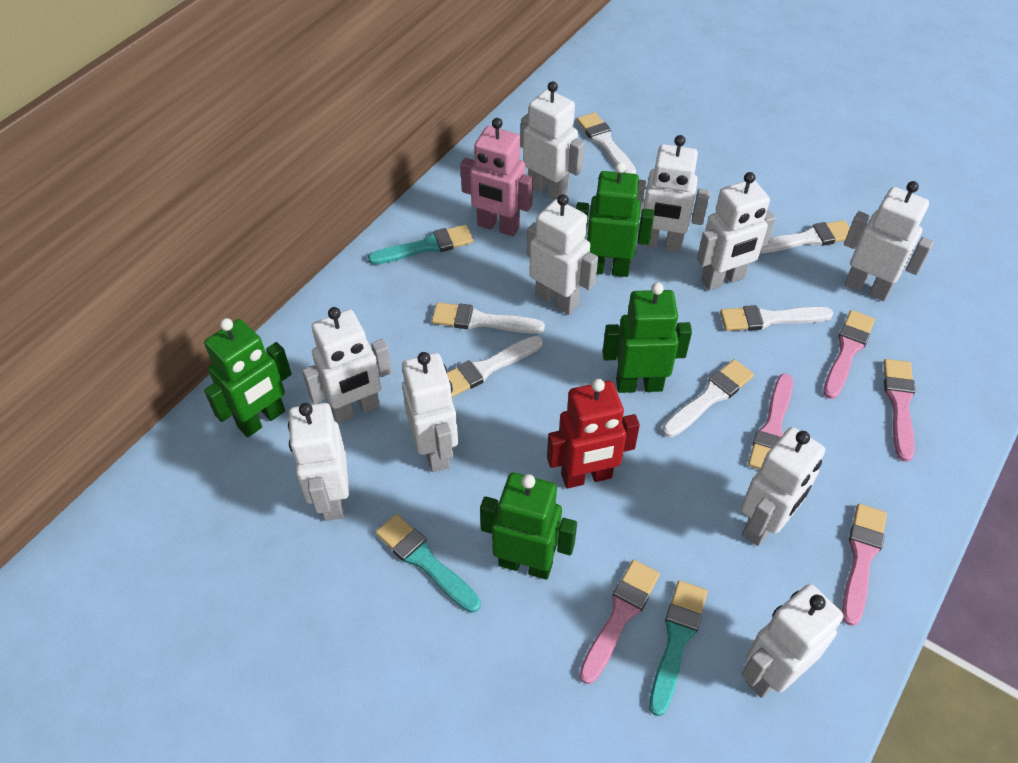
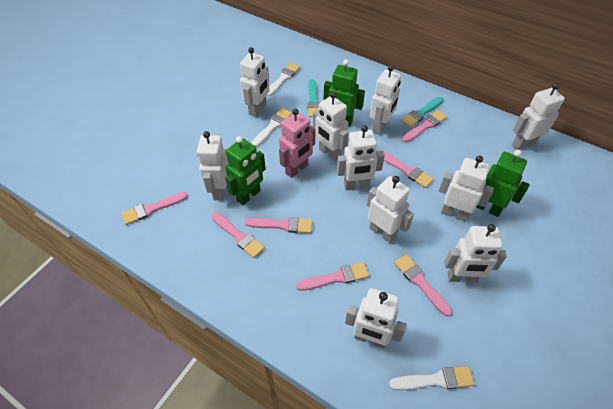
green robot: [204,318,292,437] [480,472,577,580] [576,162,654,277] [602,282,692,393] = 4 -> [225,136,266,205] [323,59,365,127] [476,150,530,217] = 3
pink brush: [579,560,660,684] [748,374,793,469] [823,310,875,399] [842,504,887,626] [883,359,916,462] = 5 -> [121,192,188,225] [211,212,265,258] [244,217,312,233] [296,262,369,291] [384,152,434,188] [394,254,452,316] [402,110,447,142] = 7
red robot: [547,379,640,489] = 1 -> none = 0
turquoise brush: [368,225,473,265] [375,514,481,613] [649,581,708,716] = 3 -> [307,79,320,117] [401,97,444,127] = 2
white brush: [432,302,545,334] [447,336,543,397] [577,112,636,174] [662,359,754,437] [720,305,833,331] [760,220,850,253] = 6 -> [251,108,292,147] [266,63,300,96] [389,366,475,390] = 3

